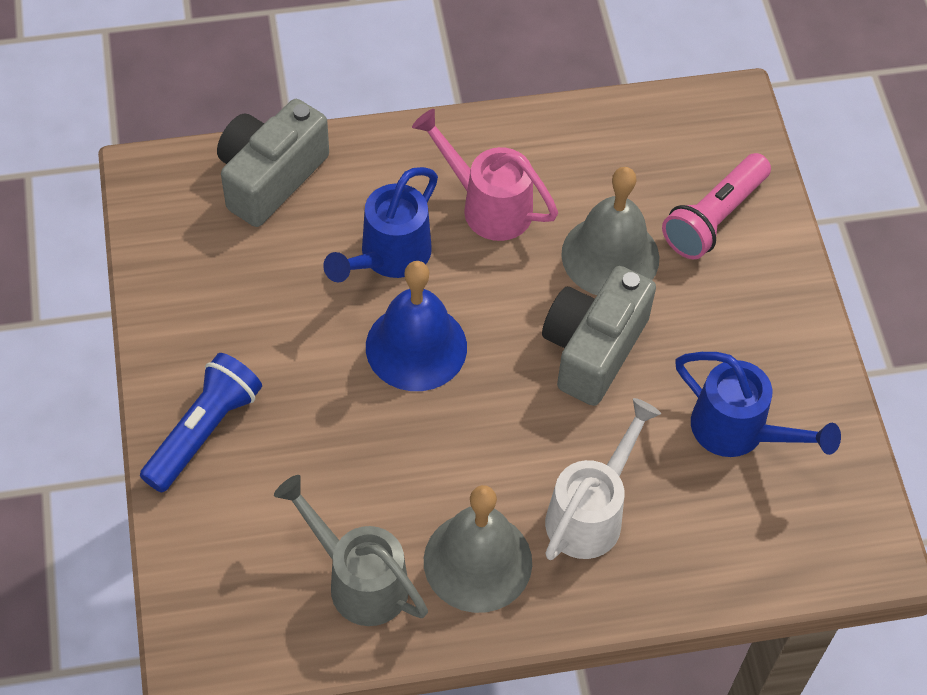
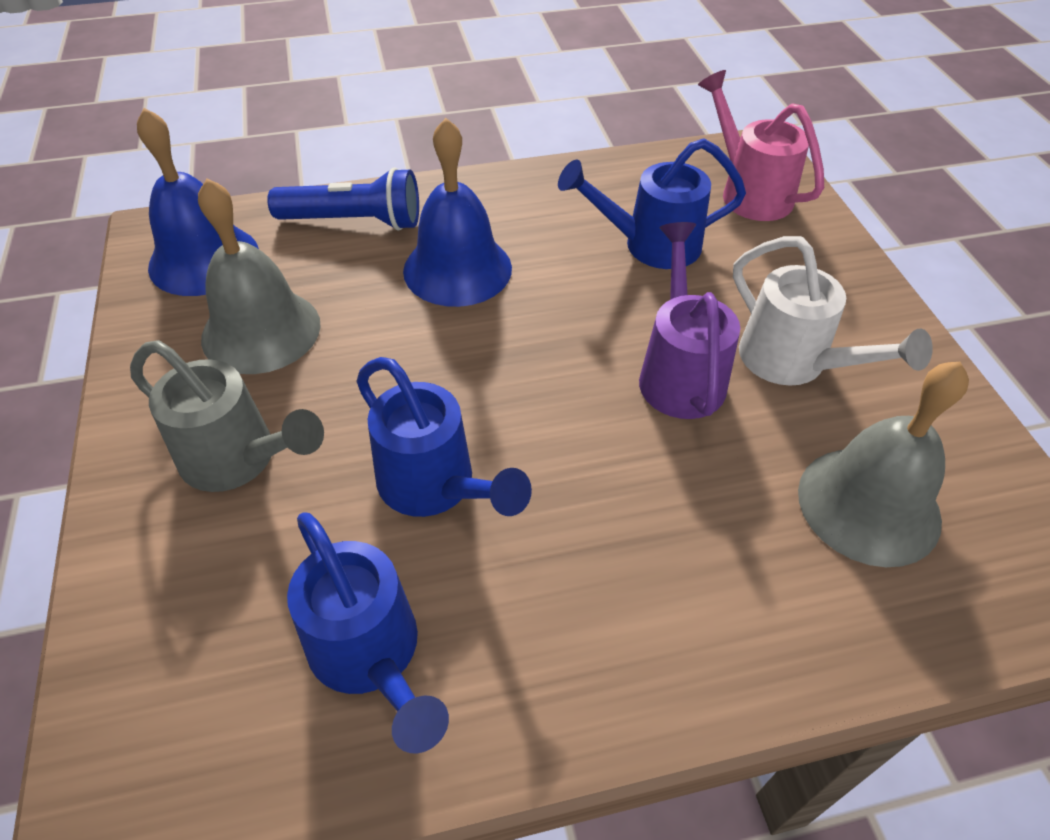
blue bell: [366,261,467,391] = 1 -> [137,108,259,296] [403,118,512,307] = 2
blue watering can: [323,167,438,282] [675,352,841,457] = 2 -> [287,513,449,753] [356,357,532,517] [558,138,746,269] = 3
grey camera: [217,99,329,227] [542,266,656,406] = 2 -> none = 0
pink flashlight: [662,153,771,259] = 1 -> none = 0
purple watering can: none = 0 -> [639,222,740,419] = 1

